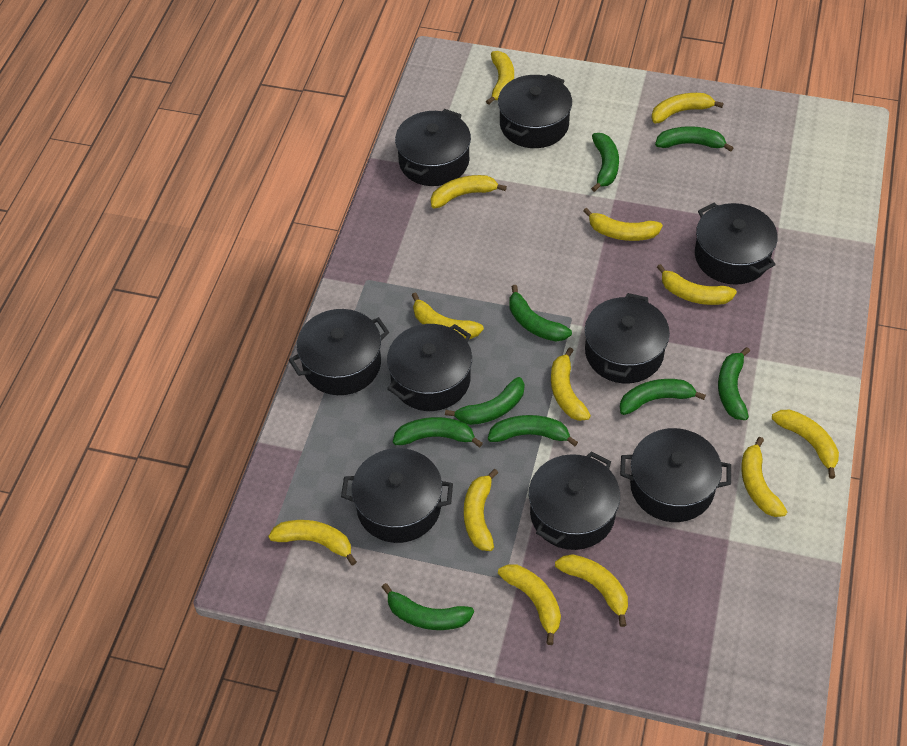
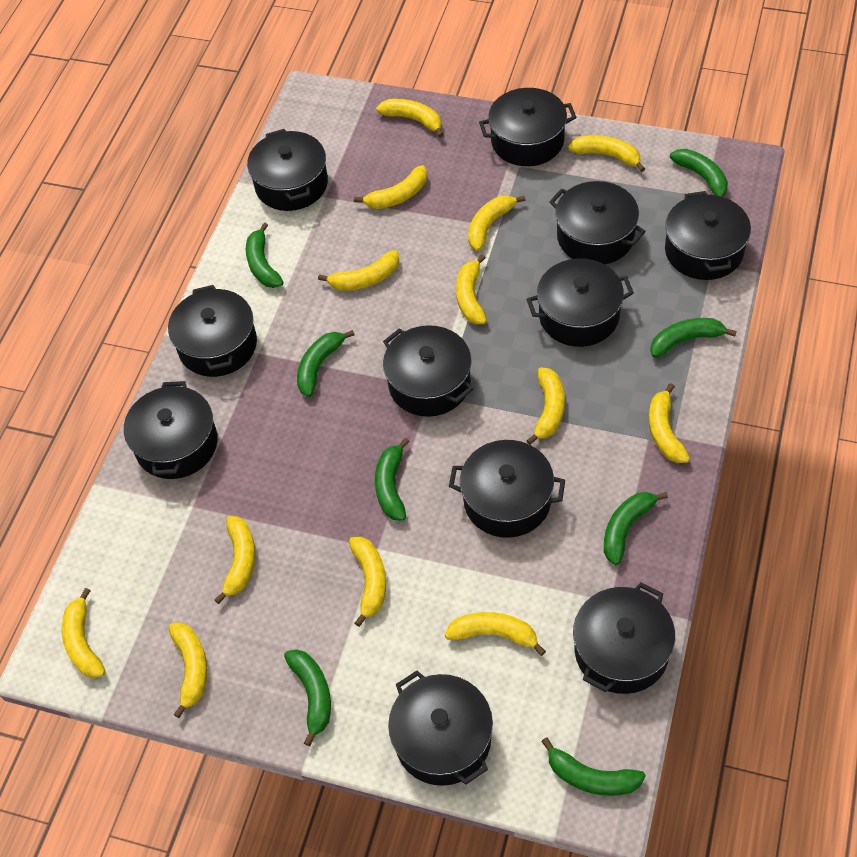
black pot: [289,309,389,395] [341,448,453,543] [387,324,472,411] [395,109,471,186] [498,74,572,148] [529,451,620,550] [585,293,670,383] [620,428,731,522] [695,203,778,285] = 9 -> [124,381,218,479] [168,285,257,377] [247,129,328,211] [383,325,473,417] [388,670,493,786] [449,440,565,538] [479,88,576,166] [527,259,634,347] [549,181,646,265] [573,582,675,694] [665,191,751,280] = 11
green banana: [382,583,474,630] [393,417,483,447] [445,377,525,425] [488,415,578,446] [509,285,572,341] [591,133,619,192] [620,379,706,415] [655,126,733,152] [718,347,750,420] = 9 -> [246,222,284,288] [284,649,331,746] [297,330,355,397] [375,438,410,521] [541,737,646,796] [604,492,668,565] [650,318,737,358] [670,149,728,197] = 8

